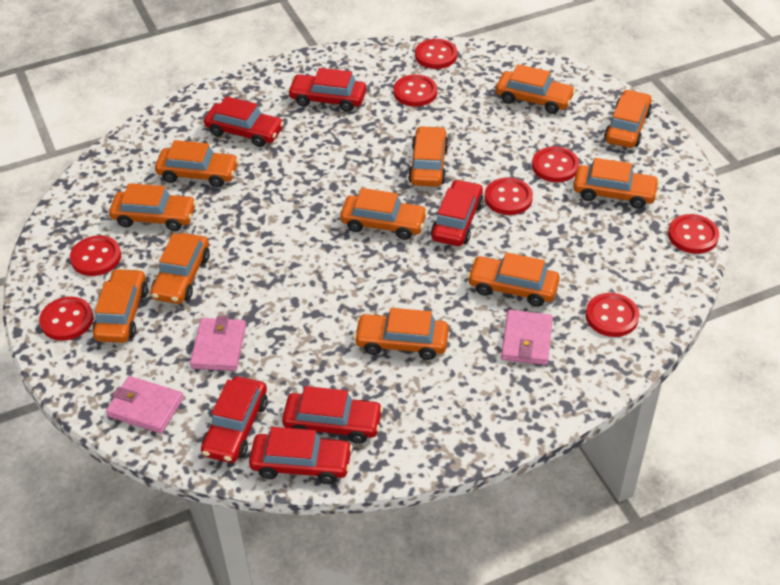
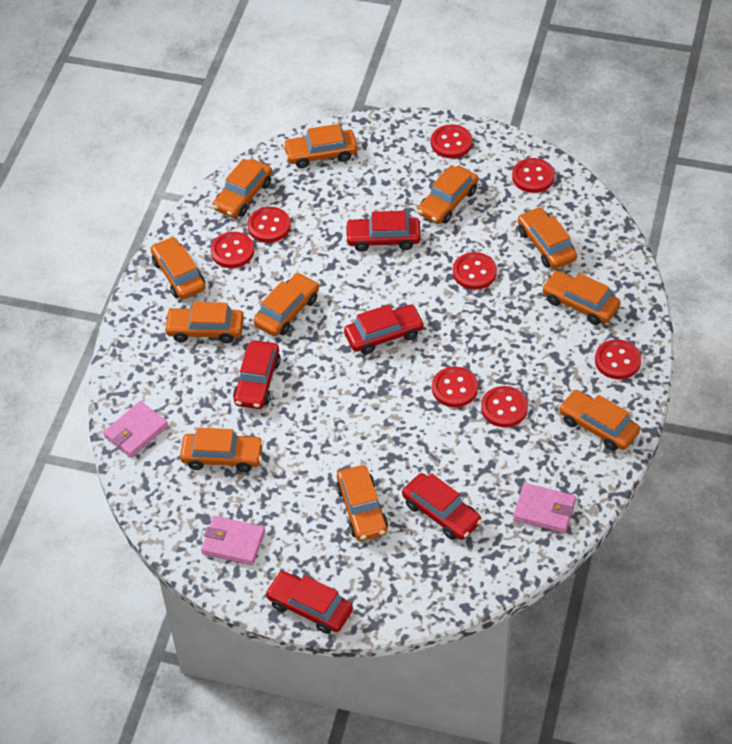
red car: [201,376,268,463] [204,96,284,147] [249,427,353,484] [282,386,383,444] [288,68,366,112] [431,179,484,246] = 6 -> [233,340,281,409] [265,571,353,634] [344,305,425,354] [345,211,421,252] [402,473,482,540] = 5

